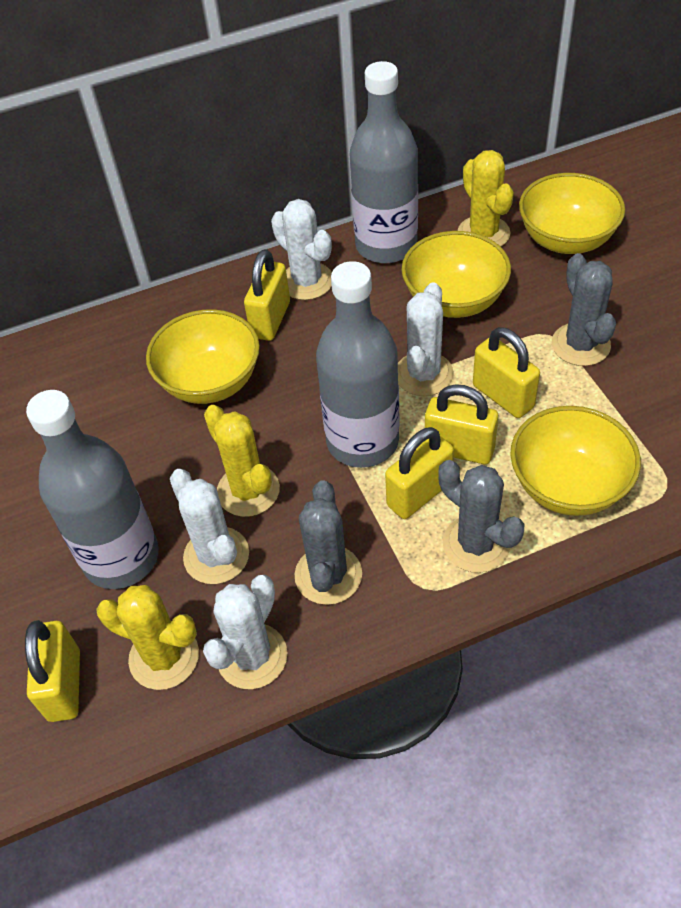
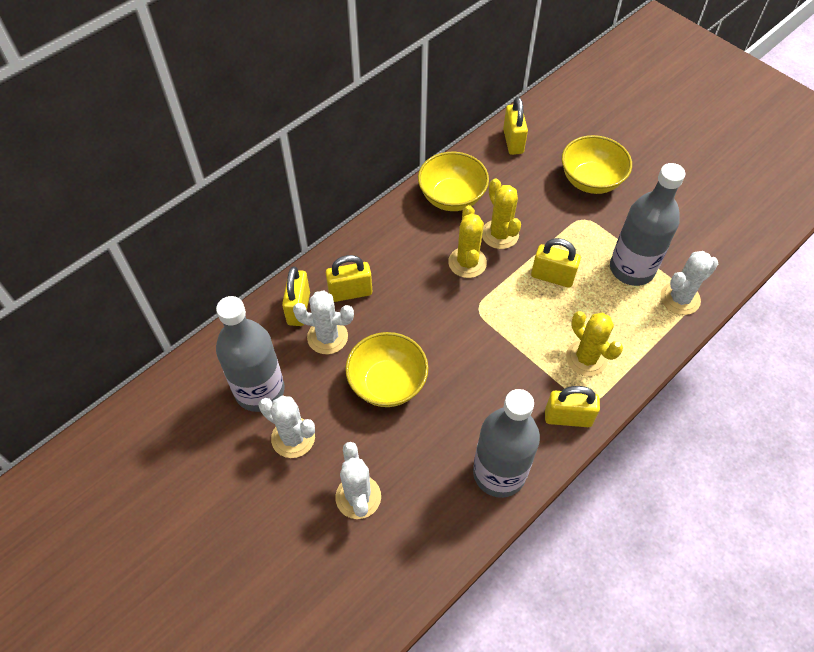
grey cactus: [295,480,362,605] [438,460,524,573] [552,253,616,366] = 3 -> none = 0
yellow bowl: [146,309,260,404] [402,231,511,318] [510,406,641,516] [519,173,625,254] = 4 -> [345,332,428,407] [418,152,489,211] [562,135,632,194] = 3

